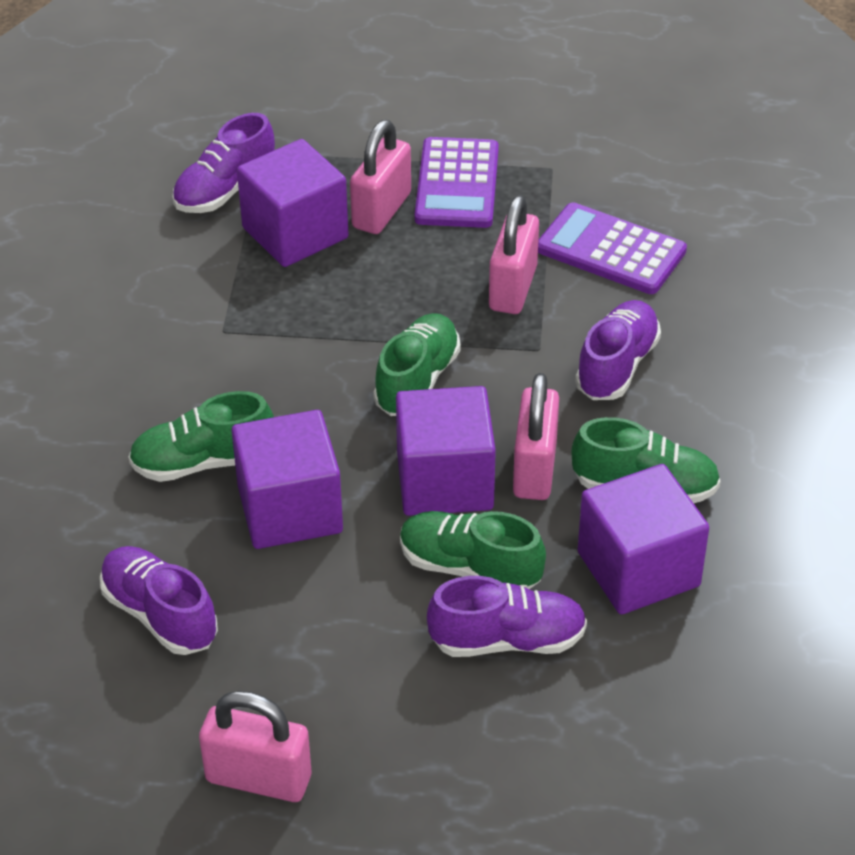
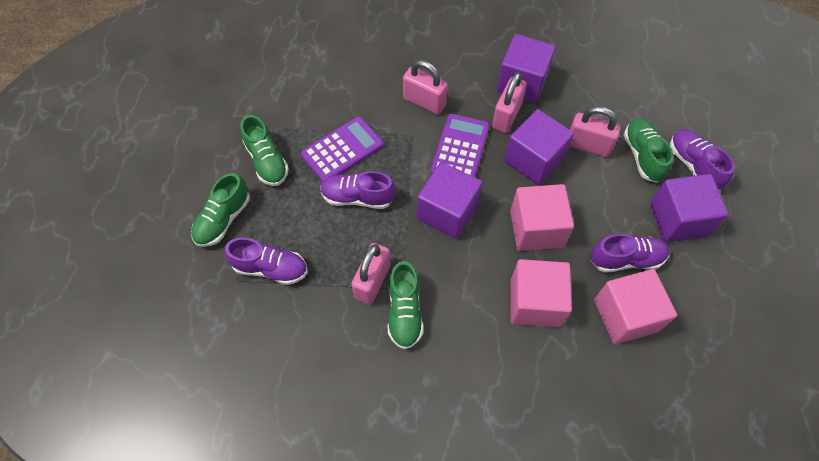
pink cube: none = 0 -> [510,184,574,251] [511,259,572,327] [594,269,677,344] = 3

